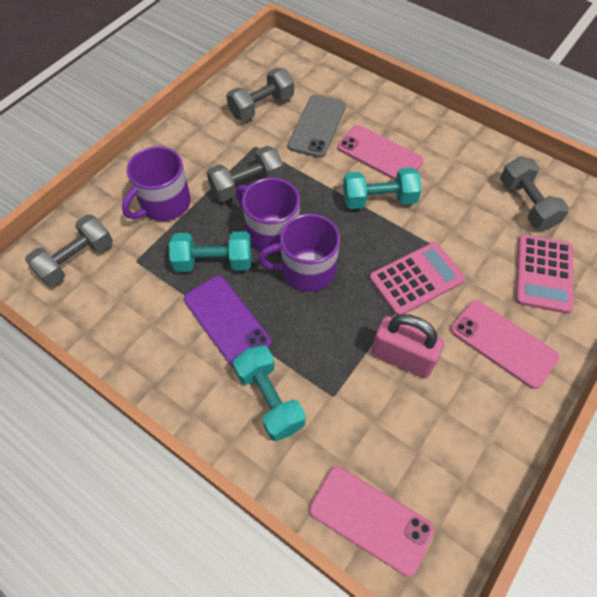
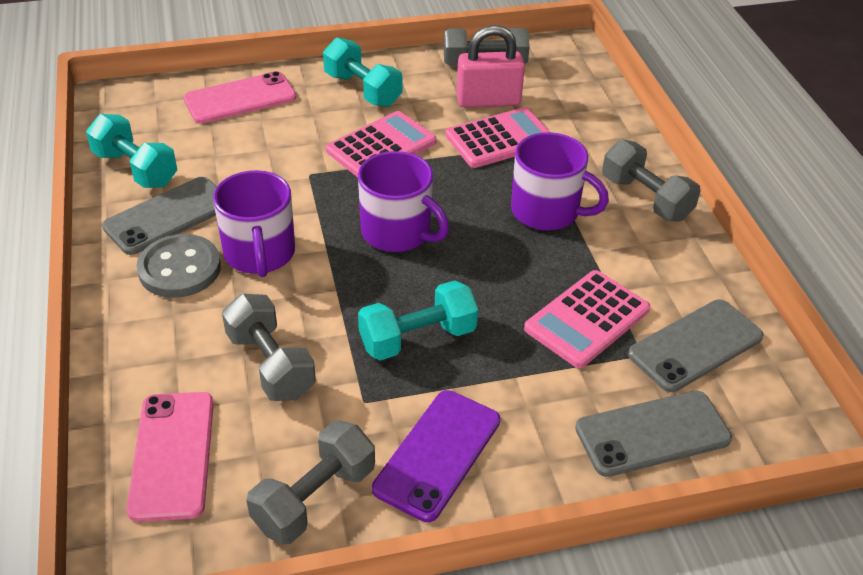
grey button: none = 0 -> [137,234,221,298] = 1
grey phone: [288,94,346,158] = 1 -> [102,177,217,255] [575,391,732,477] [628,299,764,392] = 3
pink calculator: [370,242,466,316] [516,234,574,314] = 2 -> [326,111,436,177] [445,107,550,168] [524,270,650,368] = 3
pink phone: [310,466,434,576] [337,125,424,180] [451,300,559,389] = 3 -> [127,392,214,522] [183,71,296,124] = 2

